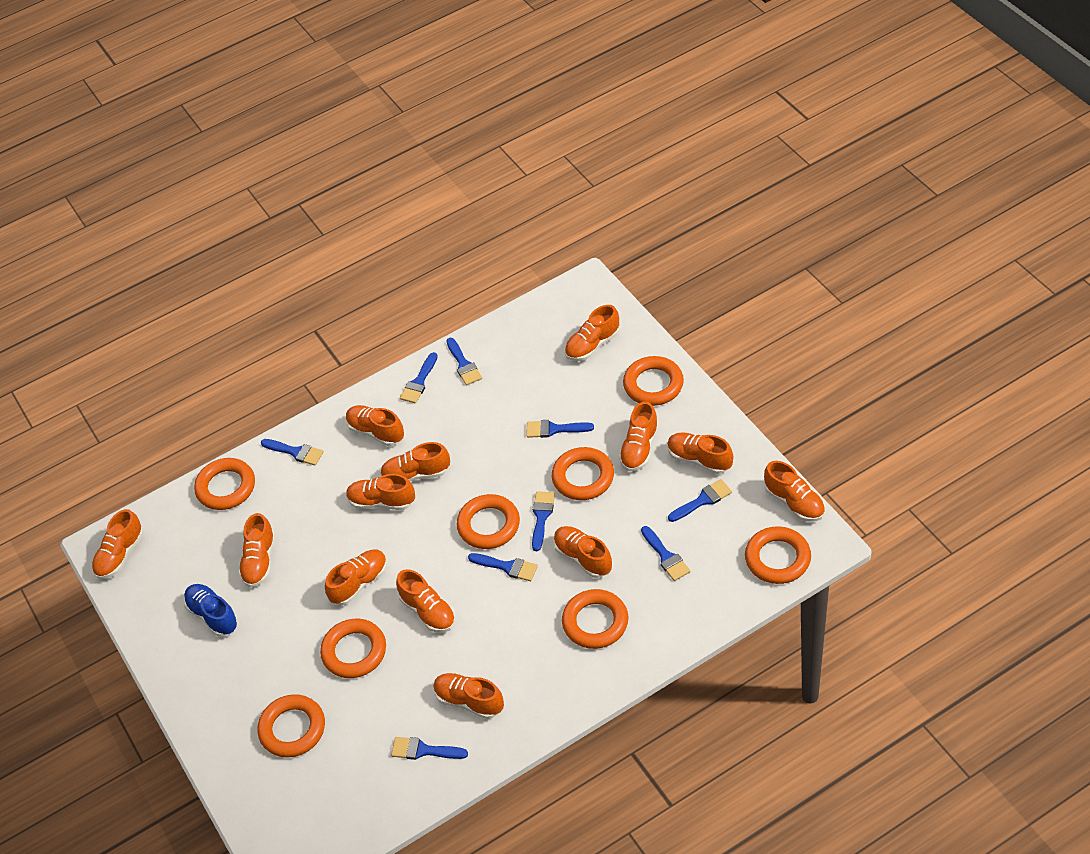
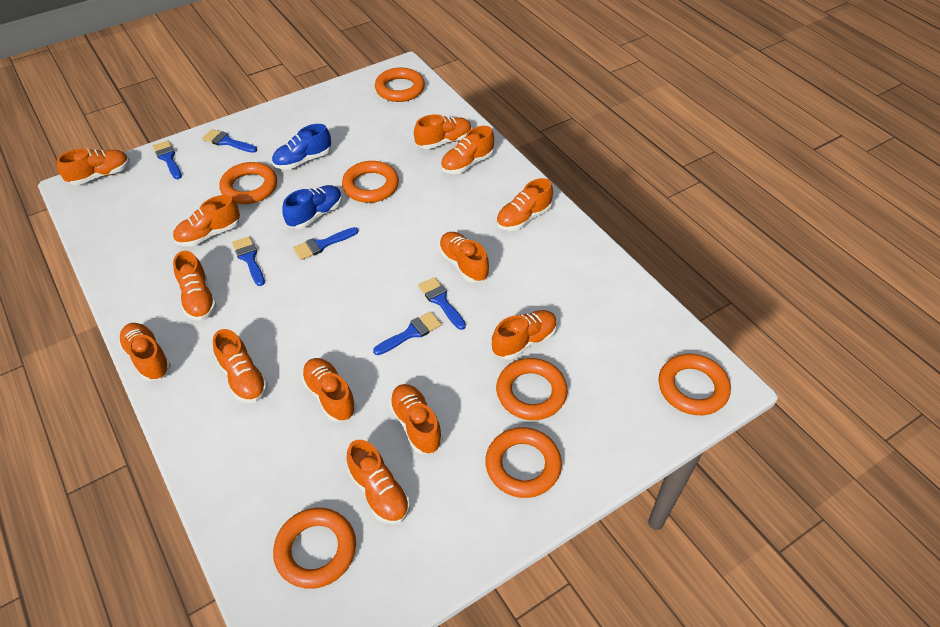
blue brush: [261,439,324,466] [391,737,468,760] [400,352,438,403] [446,338,482,385] [468,553,538,581] [527,420,594,438] [532,491,555,551] [641,526,690,581] [668,479,732,522] = 9 -> [153,140,182,179] [202,129,257,153] [232,236,265,286] [293,227,358,260] [373,311,442,355] [418,277,466,330] = 6
blue shoe: [184,584,238,637] = 1 -> [272,124,331,170] [282,185,342,229] = 2
orange ring: [194,458,255,510] [257,694,325,758] [320,619,386,678] [457,494,520,549] [552,447,614,500] [562,589,628,649] [623,356,684,406] [745,526,811,584] = 8 -> [219,162,277,204] [273,508,356,589] [342,161,399,203] [375,67,425,102] [485,427,562,498] [496,358,568,420] [659,354,731,415] = 7

